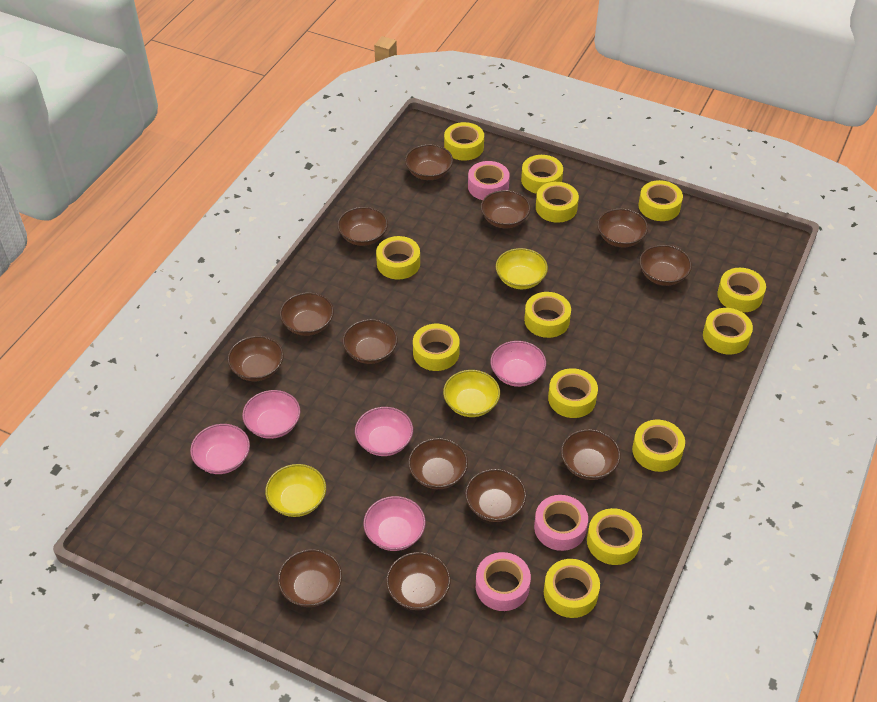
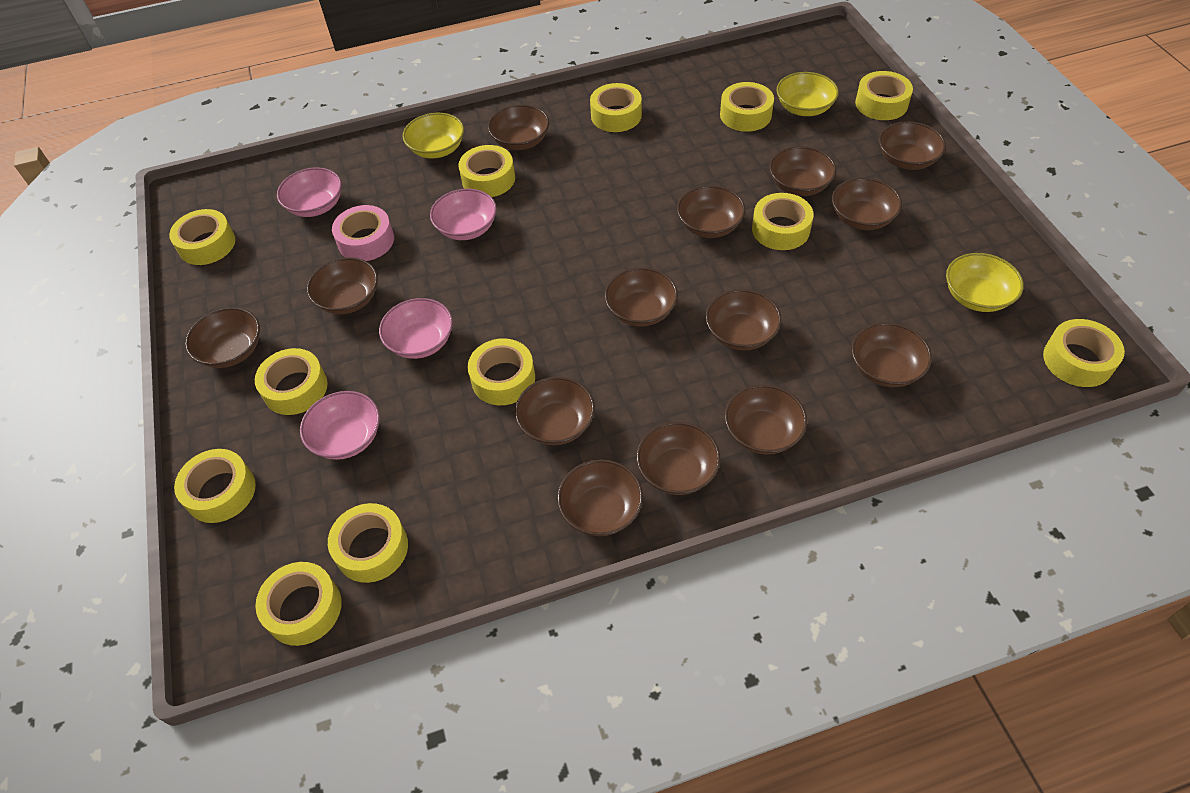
brown bowl: [228,336,284,381] [278,549,342,607] [280,292,334,336] [337,207,388,246] [343,319,398,364] [386,552,450,610] [405,144,453,180] [408,438,468,489] [465,469,526,522] [481,190,531,228] [561,429,621,480] [597,208,648,248] [640,245,692,286] = 13 -> [185,307,260,368] [307,257,378,314] [488,105,549,150] [515,377,595,445] [557,459,643,536] [604,268,678,327] [636,422,720,495] [677,185,745,238] [706,289,781,351] [725,384,807,455] [769,146,836,196] [832,178,902,230] [851,322,932,387] [879,121,946,170] = 14
pink bowl: [190,424,250,474] [242,390,301,439] [355,407,413,456] [363,496,426,551] [490,341,546,387] = 5 -> [277,167,342,217] [300,391,380,460] [379,298,453,359] [430,189,497,240] = 4
pink tape: [468,161,510,200] [476,552,531,611] [534,495,588,551] = 3 -> [332,205,394,261] = 1
yellow tape: [376,236,420,279] [413,324,460,371] [444,122,484,161] [521,155,563,194] [524,292,571,338] [536,182,579,223] [544,559,600,618] [548,368,598,418] [587,508,642,565] [632,420,685,472] [639,180,683,221] [703,308,753,354] [717,268,766,312] = 13 -> [169,209,235,265] [174,449,256,523] [255,348,328,415] [255,562,342,646] [328,503,408,583] [459,145,515,197] [467,338,535,405] [590,83,642,132] [720,82,774,132] [752,193,814,250] [855,71,913,120] [1043,319,1125,387] = 12

